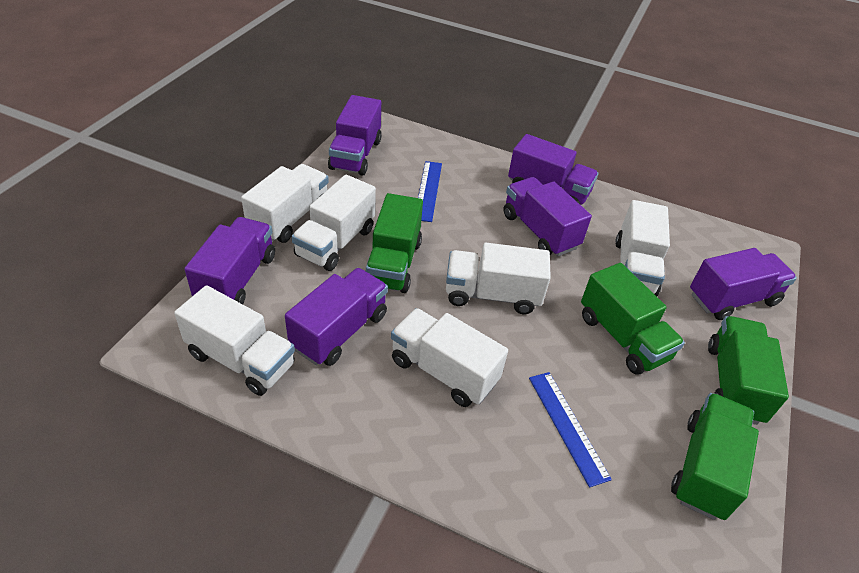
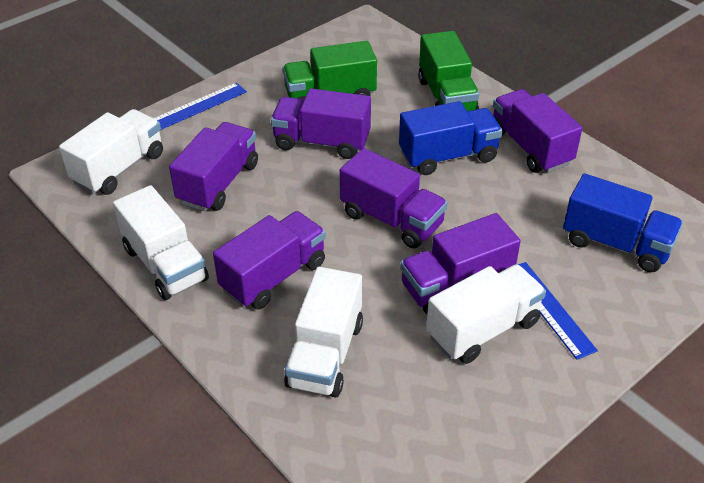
blue truck: none = 0 -> [399,101,503,175] [563,174,683,272] = 2
green truck: [365,193,423,293] [581,263,685,375] [671,393,759,520] [708,316,789,425] = 4 -> [283,41,377,100] [418,31,479,111] = 2
white truck: [174,285,295,396] [241,164,329,243] [292,175,376,271] [391,308,508,407] [446,243,551,314] [615,200,670,296] = 6 -> [59,109,163,195] [113,185,209,300] [284,267,363,398] [426,264,546,364] = 4

